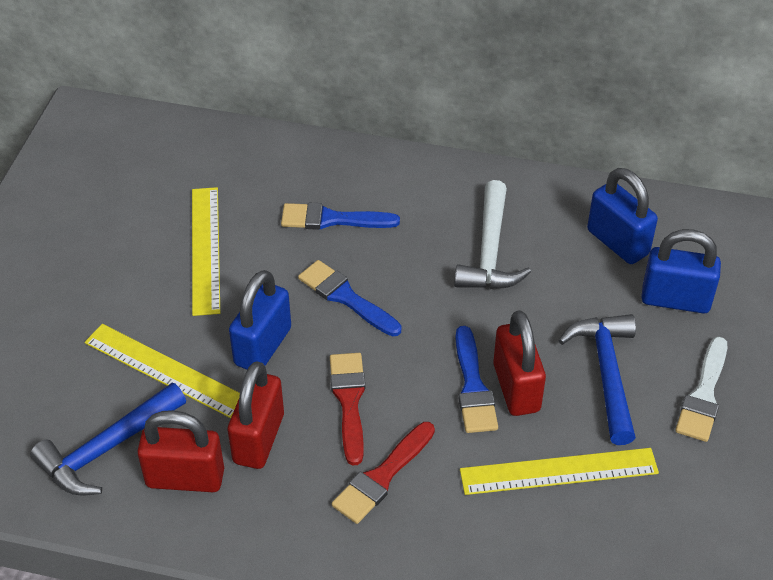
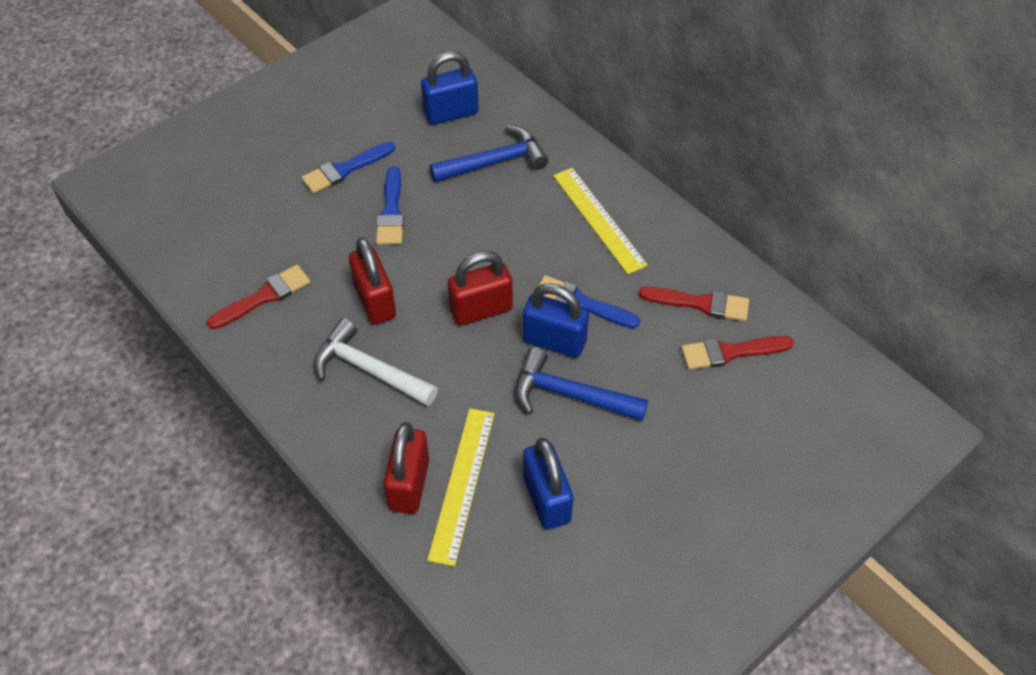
red brush: [330,353,365,466] [332,422,435,524] = 2 -> [207,265,311,329] [639,287,749,321] [681,336,794,370] = 3
white brush: [675,337,727,442] = 1 -> none = 0
yellow ruler: [85,324,240,418] [192,187,220,316] [460,448,659,495] = 3 -> [427,409,495,566] [553,168,648,274] = 2

